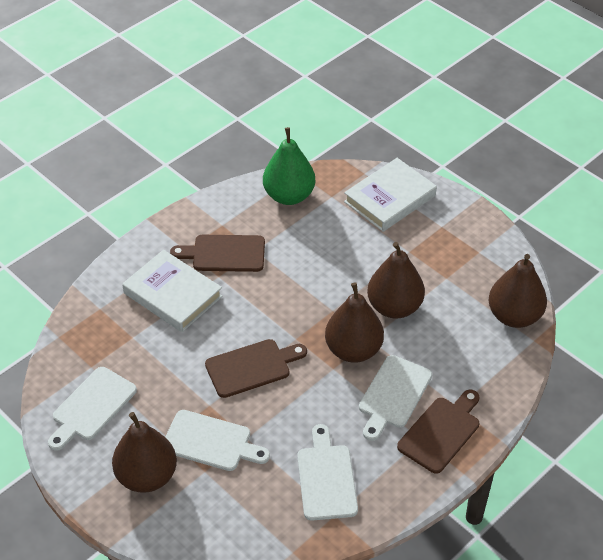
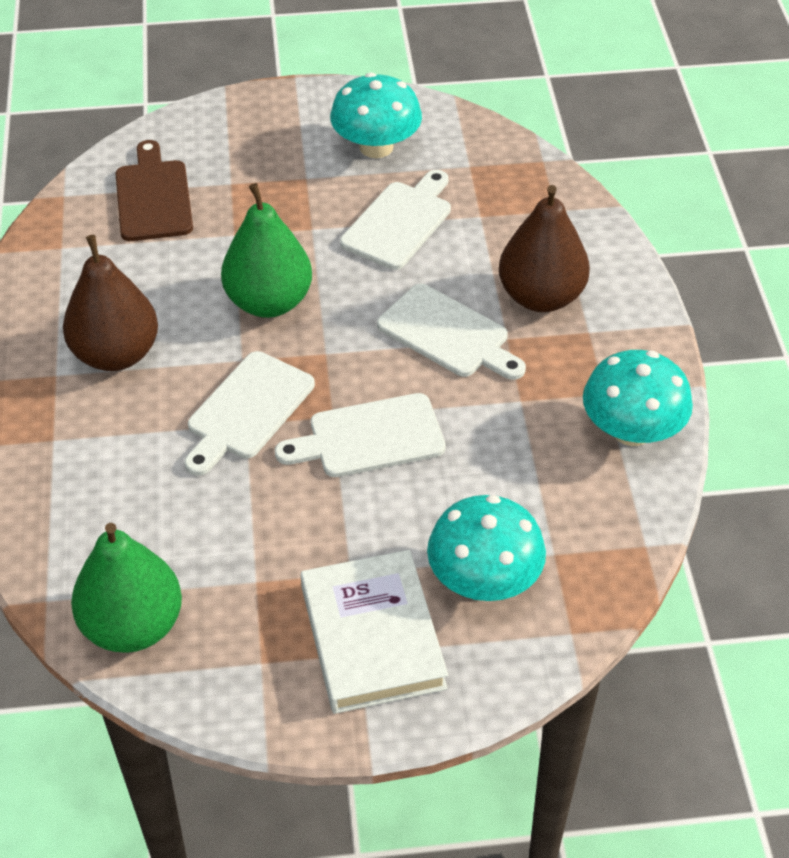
brown cutting board: [170,235,265,272] [205,339,307,398] [397,390,479,474] = 3 -> [115,140,193,241] = 1
brown pear: [112,412,177,493] [325,282,384,363] [367,242,425,318] [489,254,547,328] = 4 -> [63,235,158,371] [499,185,590,312] = 2
green pear: [263,127,315,205] = 1 -> [71,523,182,653] [221,183,312,318] = 2
turquoise mushroom: none = 0 -> [330,73,422,158] [427,495,546,601] [583,350,693,446] = 3
white book: [122,250,223,332] [344,158,437,232] = 2 -> [301,550,448,714] = 1

